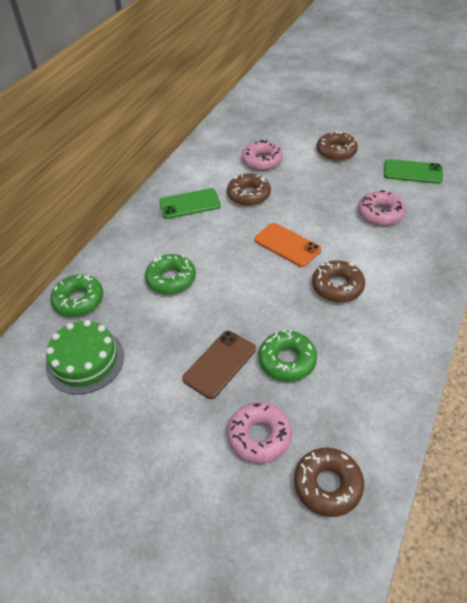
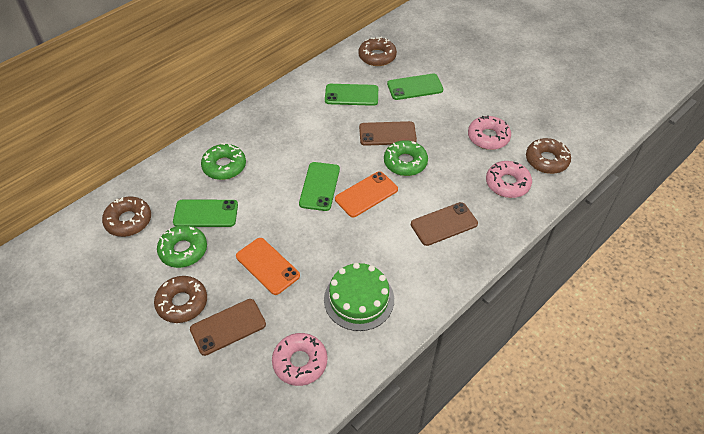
brown phone: [182,331,256,399] = 1 -> [190,299,266,356] [359,121,417,146] [411,202,478,246] = 3
green phone: [159,188,221,219] [384,159,443,184] = 2 -> [173,200,238,227] [299,162,340,211] [325,84,378,106] [387,74,443,100] = 4
orange phone: [254,223,321,267] = 1 -> [236,238,300,295] [335,171,398,217] = 2

